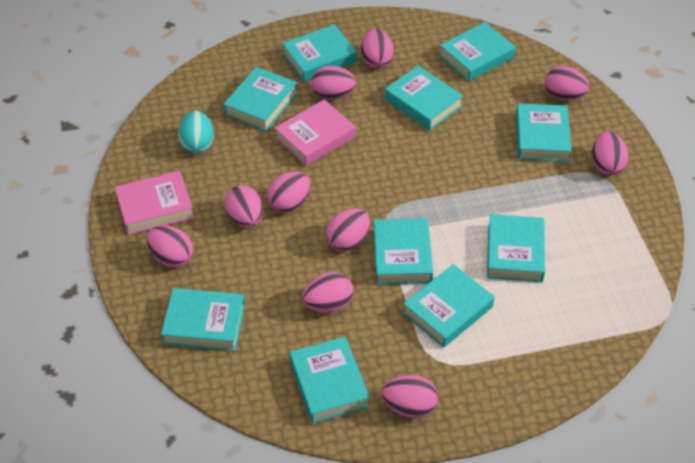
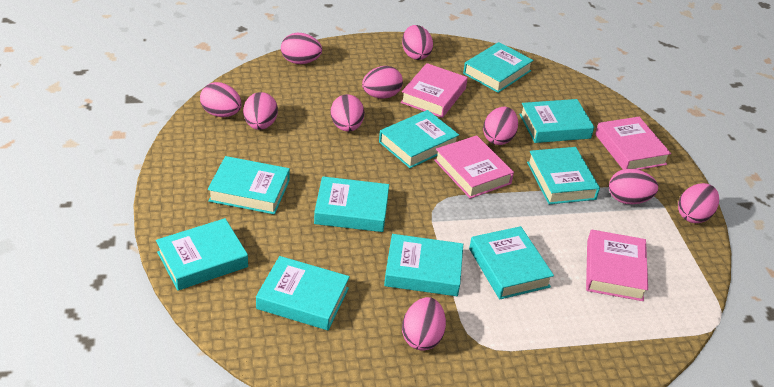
pink book: [115,171,194,235] [275,99,355,166] = 2 -> [401,63,468,118] [434,135,514,199] [586,230,648,301] [595,117,671,170] = 4
turquoise egg: [178,111,214,154] = 1 -> none = 0

